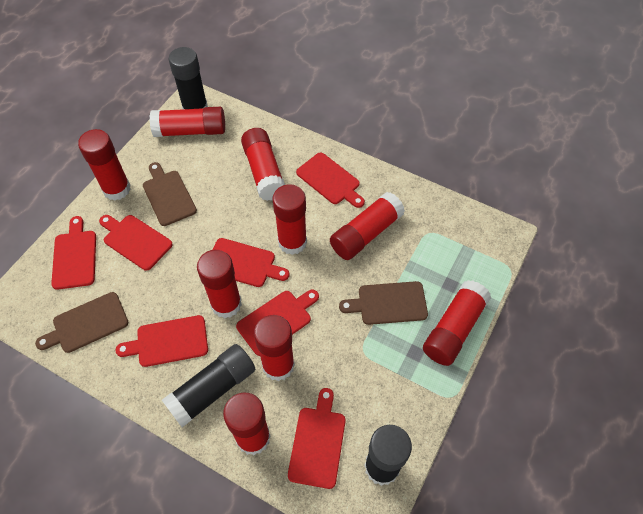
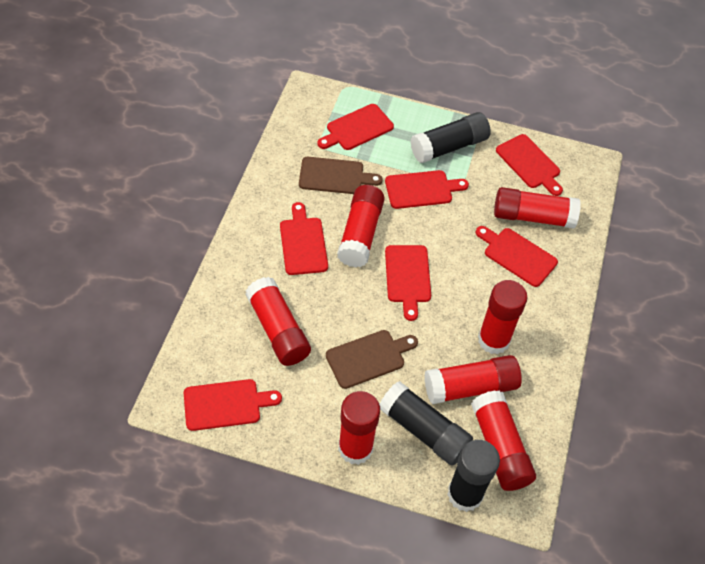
brown cutting board: [35,292,128,353] [143,162,197,226] [339,281,428,325] = 3 -> [299,157,383,194] [326,330,418,389] = 2
red glue stick: [78,129,131,201] [150,107,225,137] [197,250,242,318] [223,393,271,455] [241,128,285,201] [254,315,295,381] [272,184,307,255] [330,192,405,260] [423,280,491,366] = 9 -> [245,277,311,366] [337,185,385,268] [338,391,380,465] [425,355,522,404] [471,390,536,491] [478,280,528,354] [494,187,581,229] = 7

